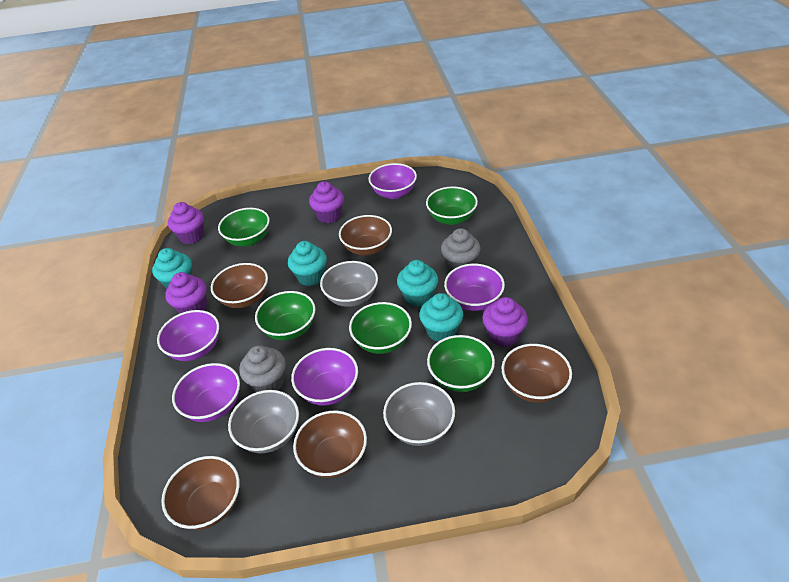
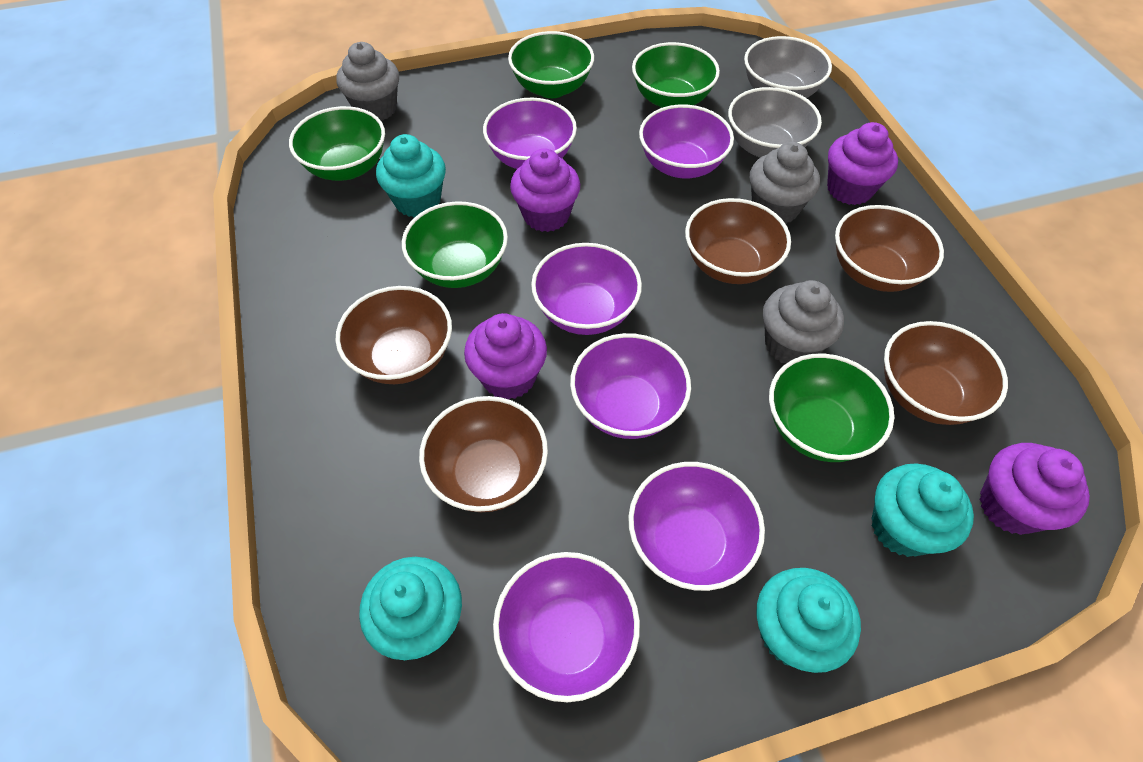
grey bowl: [228,390,299,453] [320,261,378,307] [383,382,455,446] = 3 -> [728,87,822,158] [744,36,832,98] = 2
grey cupcake: [239,345,286,392] [441,228,481,271] = 2 -> [337,42,399,121] [750,142,820,224] [763,280,844,363] = 3
purple bowl: [157,310,219,361] [172,363,240,422] [291,348,358,406] [369,163,417,199] [444,264,505,311] = 5 -> [483,98,577,169] [493,552,640,702] [531,243,642,335] [570,333,691,439] [628,462,765,591] [639,104,734,178] = 6

